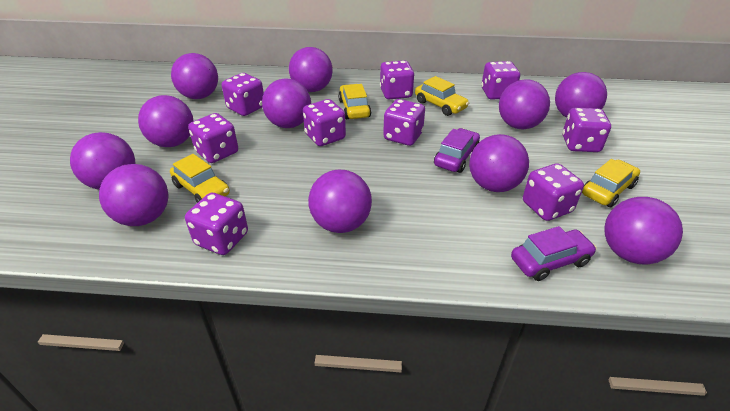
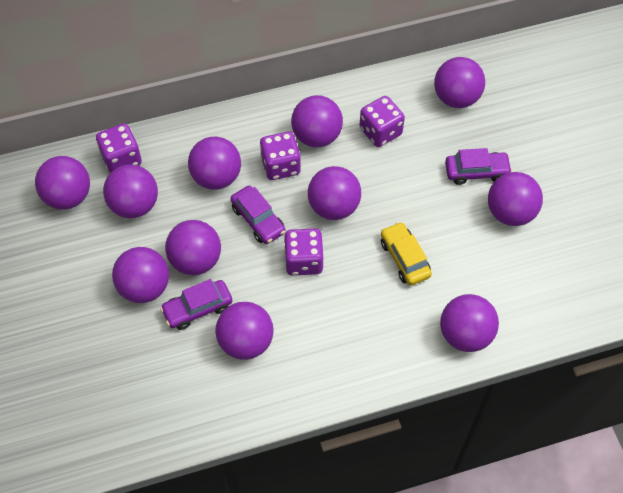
purple car: [434,128,480,173] [511,226,597,281] = 2 -> [160,279,232,330] [231,186,285,244] [445,148,512,185] = 3
purple dice: [185,193,248,255] [188,113,238,163] [222,73,264,116] [303,99,346,146] [380,60,414,99] [383,99,425,146] [481,61,520,100] [523,164,584,221] [562,108,611,152] = 9 -> [96,124,142,173] [260,132,301,180] [284,228,324,276] [359,96,405,147] = 4
yellow car: [170,154,230,203] [338,84,371,119] [415,76,469,116] [582,159,640,207] = 4 -> [381,222,432,286] = 1

